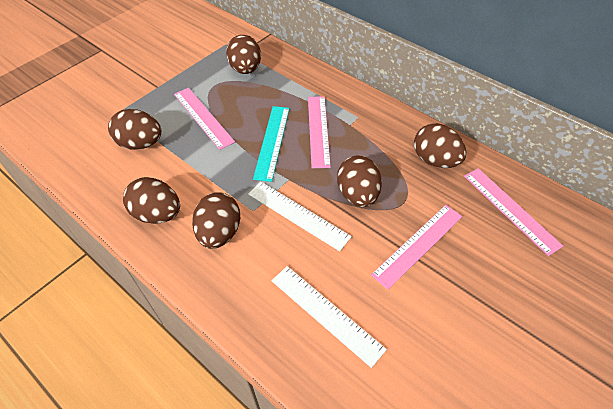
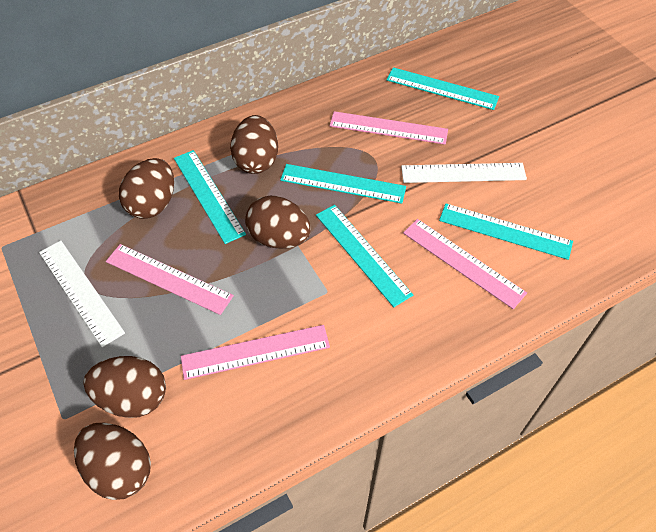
brown egg: [108,109,162,150] [123,177,180,224] [192,192,240,249] [226,35,261,74] [337,155,382,207] [414,123,466,168] = 6 -> [74,423,151,500] [83,356,166,418] [119,158,174,219] [230,115,278,174] [245,196,311,249] = 5
turquoise ruler: [253,106,290,182] = 1 -> [174,150,246,244] [280,164,406,204] [316,205,413,307] [386,67,499,110] [439,204,573,260] = 5

